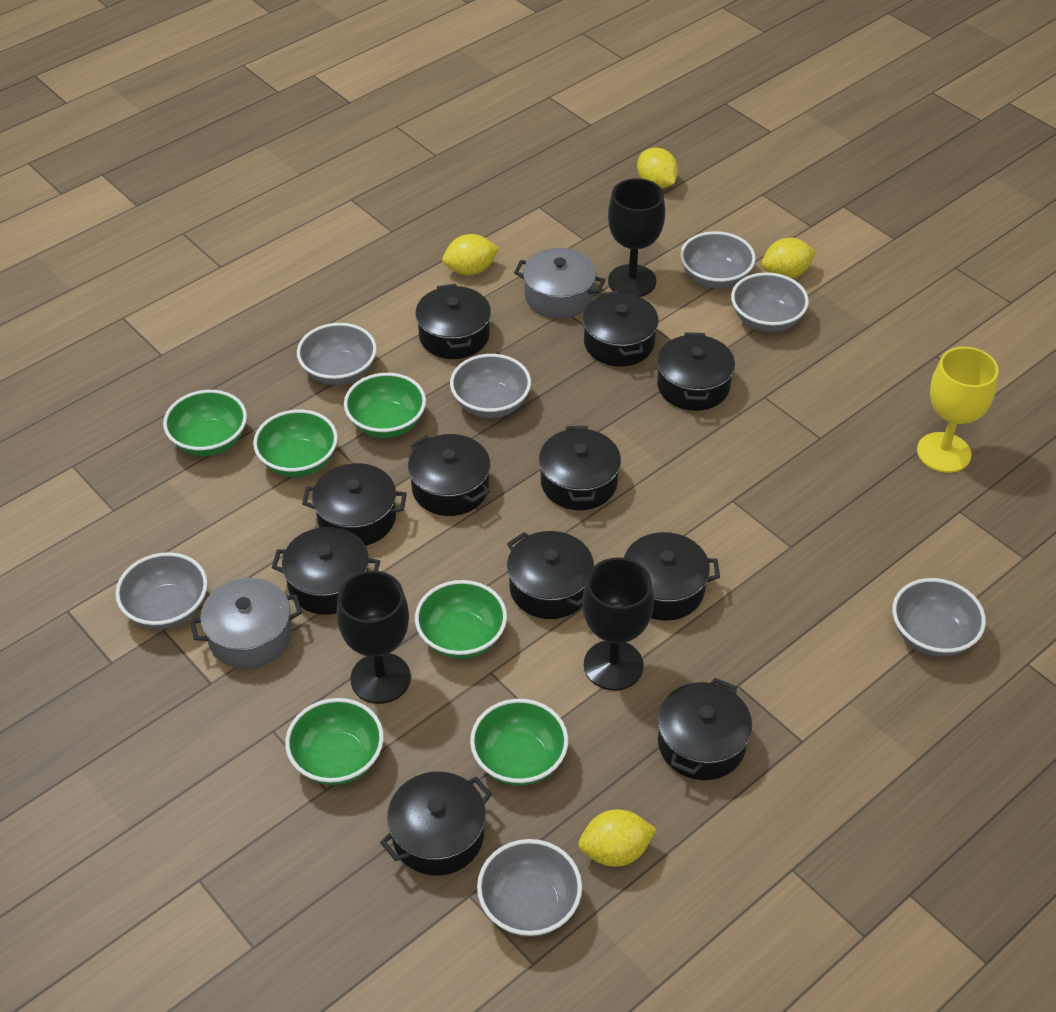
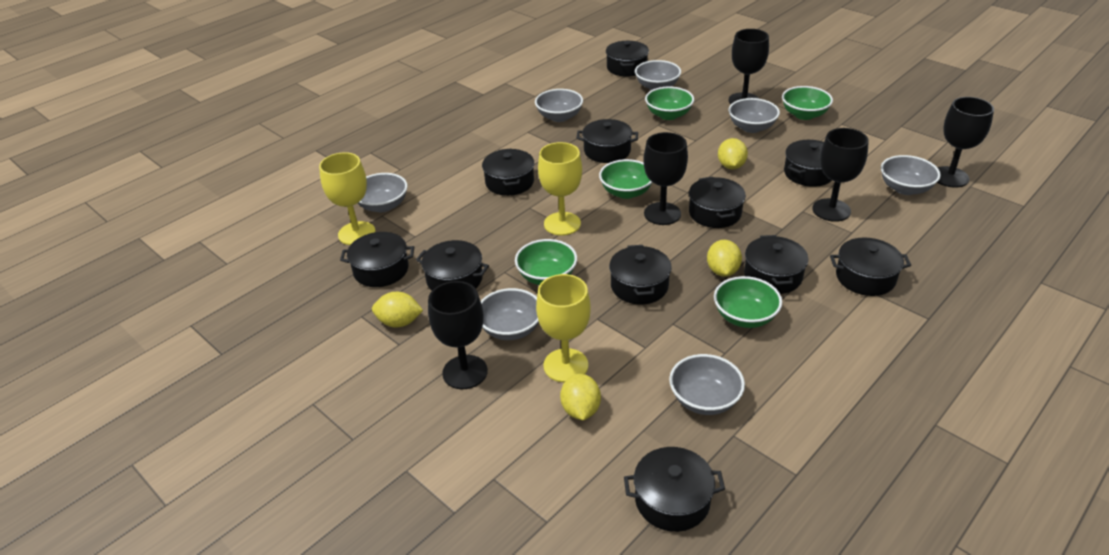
black goblet: [337,570,411,704] [582,557,654,691] [608,178,665,297] = 3 -> [428,281,488,389] [643,132,688,225] [729,29,769,104] [812,128,869,222] [937,97,994,188] = 5
green bowl: [163,390,247,456] [253,410,338,477] [285,698,384,785] [344,373,426,438] [415,580,507,659] [470,699,568,786] = 6 -> [515,239,577,285] [599,159,652,199] [645,86,694,120] [714,276,782,328] [782,86,833,120] = 5
grey pot: [190,578,302,669] [514,248,605,319] = 2 -> none = 0
yellow goblet: [917,347,999,473] = 1 -> [319,152,376,245] [536,274,591,382] [538,142,582,236] = 3

